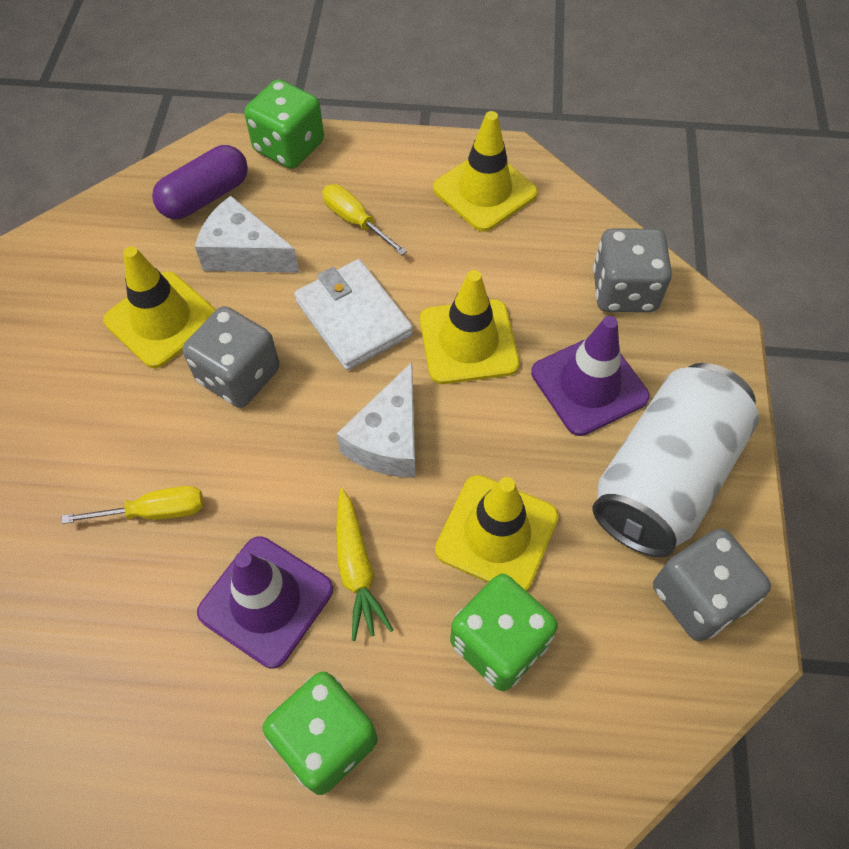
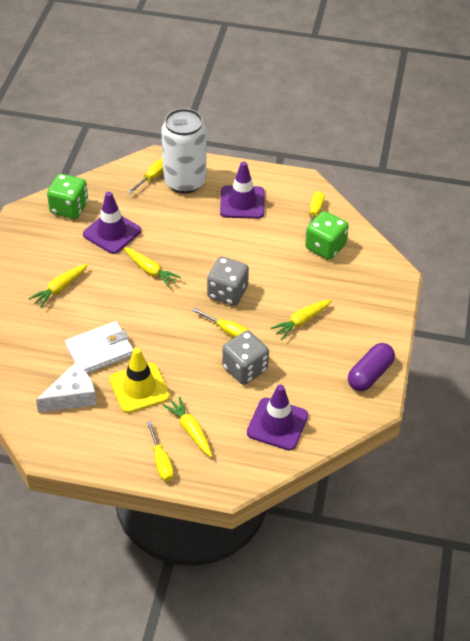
green dice: [244,79,324,169] [263,672,378,795] [450,574,558,691] = 3 -> [47,174,88,219] [305,211,349,260] = 2
grey dice: [182,306,280,408] [593,228,672,312] [653,528,771,641] = 3 -> [207,257,249,306] [222,331,269,385] = 2
purple traffic cone: [197,536,333,668] [531,316,650,436] = 2 -> [83,192,141,254] [220,162,265,219] [247,384,308,451] = 3
white cheese: [195,196,300,273] [337,362,415,478] = 2 -> [36,363,96,413] = 1
yellow carrot: [336,488,393,641] = 1 -> [28,264,88,308] [124,247,181,288] [163,397,212,457] [271,299,332,340] = 4
yellow screwdriver: [62,486,203,524] [322,184,407,255] = 2 -> [128,158,163,194] [147,421,174,481] [192,308,249,338] [305,191,325,235] = 4
yellow traffic cone: [103,246,216,368] [420,270,519,384] [433,111,538,232] [435,475,559,591] = 4 -> [109,348,170,413] = 1

